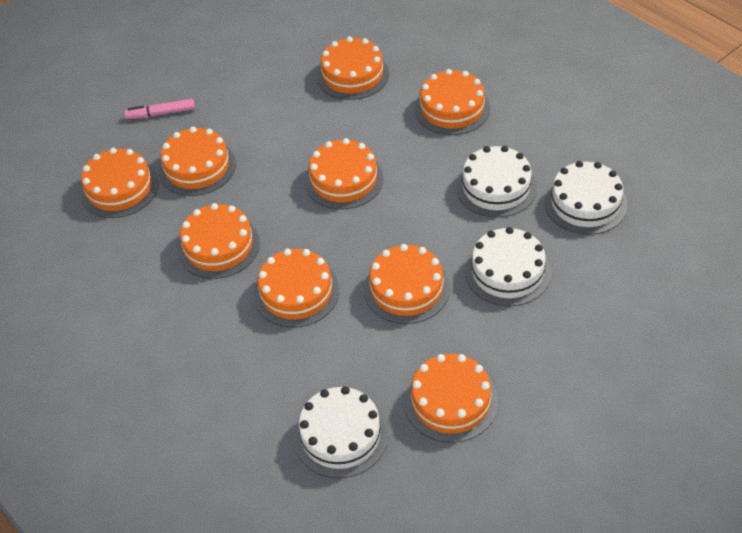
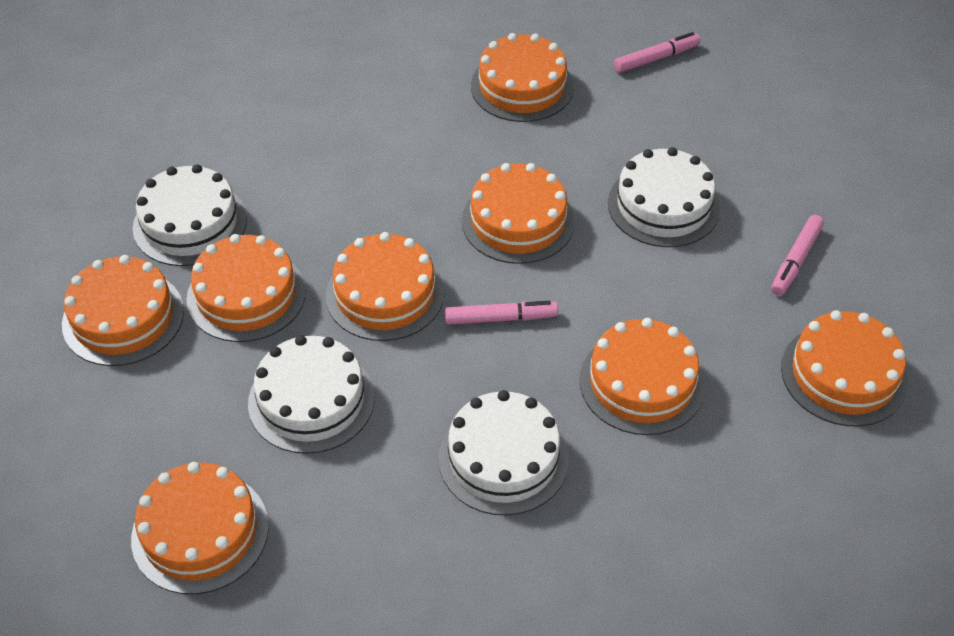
orange cake: [80,148,159,218] [158,127,236,196] [177,203,260,279] [254,249,339,328] [304,138,384,209] [316,37,389,100] [364,244,450,324] [404,354,498,443] [415,69,490,135] = 9 -> [62,255,184,366] [131,462,269,594] [186,234,306,342] [326,232,444,341] [462,163,575,264] [471,33,574,122] [580,318,705,435] [781,310,908,426] = 8
pink marker: [124,99,195,119] = 1 -> [445,301,558,325] [614,32,700,73] [771,215,824,296] = 3

